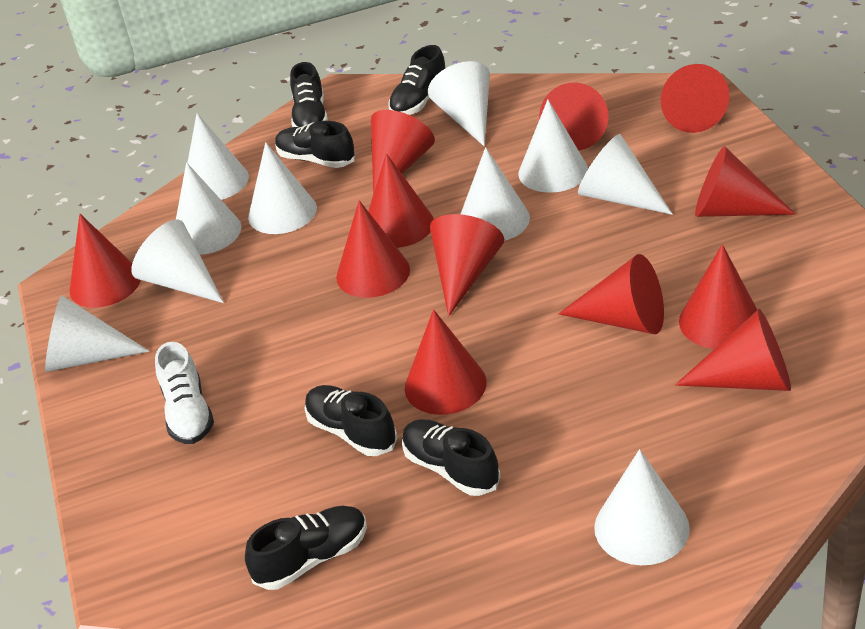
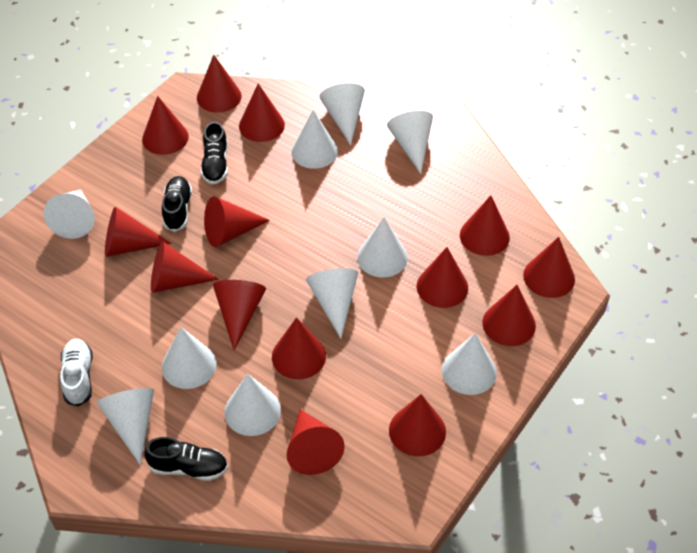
black shoe: [245,506,367,590] [275,121,355,168] [290,62,328,127] [304,385,398,456] [388,45,445,115] [402,419,501,496] = 6 -> [144,437,228,481] [162,176,192,232] [201,122,228,185] = 3
red cone: [70,214,141,308] [336,200,410,298] [368,153,434,248] [371,110,435,194] [405,309,487,415] [430,214,504,316] [539,83,608,150] [558,254,664,334] [661,64,729,133] [675,309,791,391] [679,244,757,349] [695,146,796,217] = 12 -> [105,207,172,257] [142,96,189,155] [151,241,219,293] [197,55,242,113] [204,196,270,247] [213,280,266,350] [239,83,285,142] [272,317,326,379] [286,409,345,475] [389,394,446,456] [417,247,468,308] [460,195,510,256] [482,285,536,346] [523,237,575,298] = 14

